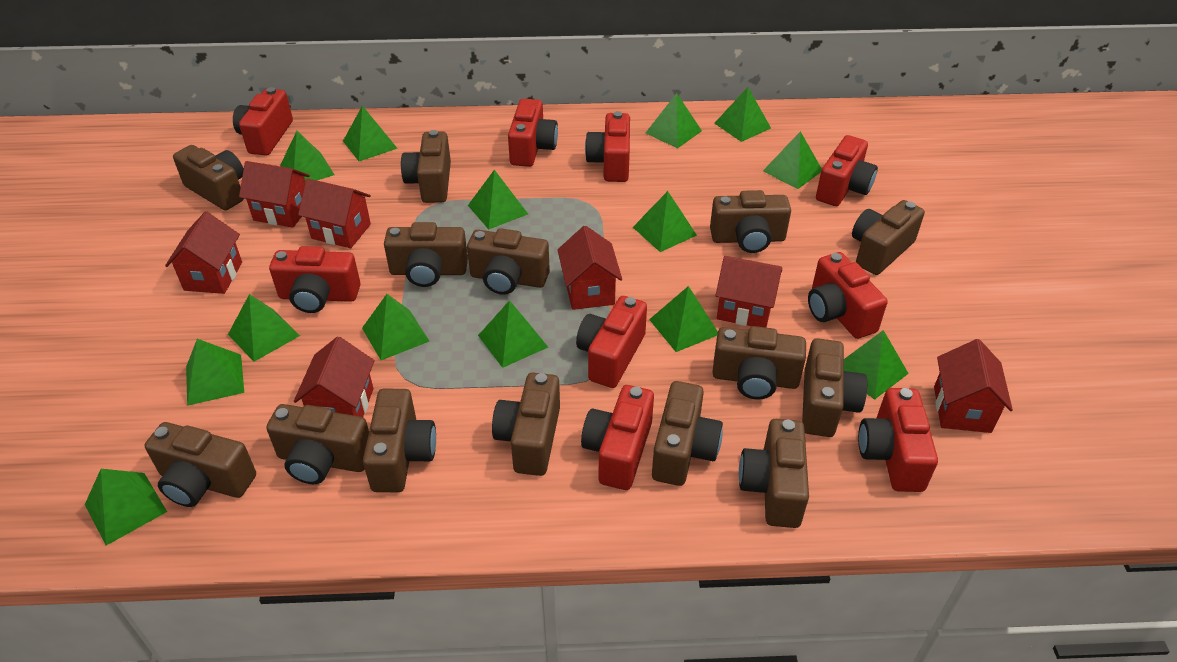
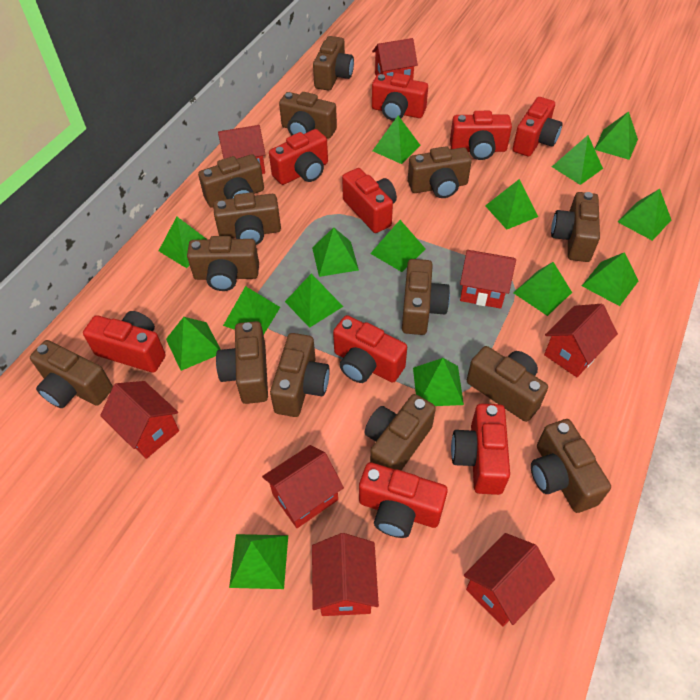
green pyramid: [85,469,167,545] [186,339,244,406] [228,294,300,362] [280,131,334,182] [343,106,398,161] [362,294,429,360] [468,170,528,229] [478,300,548,368] [633,191,697,252] [646,93,702,148] [649,286,718,352] [714,87,771,142] [763,131,822,189] [844,330,909,400] = 14 -> [159,217,208,268] [166,317,221,371] [223,286,280,335] [229,534,288,589] [285,274,344,328] [312,227,359,277] [370,220,425,272] [372,116,420,164] [413,358,464,406] [485,179,538,229] [513,262,572,316] [552,135,603,185] [582,252,638,306] [595,111,638,160] [618,189,671,241] = 15
red house: [165,212,242,294] [239,161,310,228] [294,336,375,417] [298,179,371,248] [558,226,622,310] [715,256,782,328] [934,339,1013,433] = 7 -> [100,381,179,459] [218,125,266,174] [262,445,344,528] [312,533,379,616] [372,38,418,80] [460,250,516,309] [464,533,555,627] [544,304,618,377] = 8

